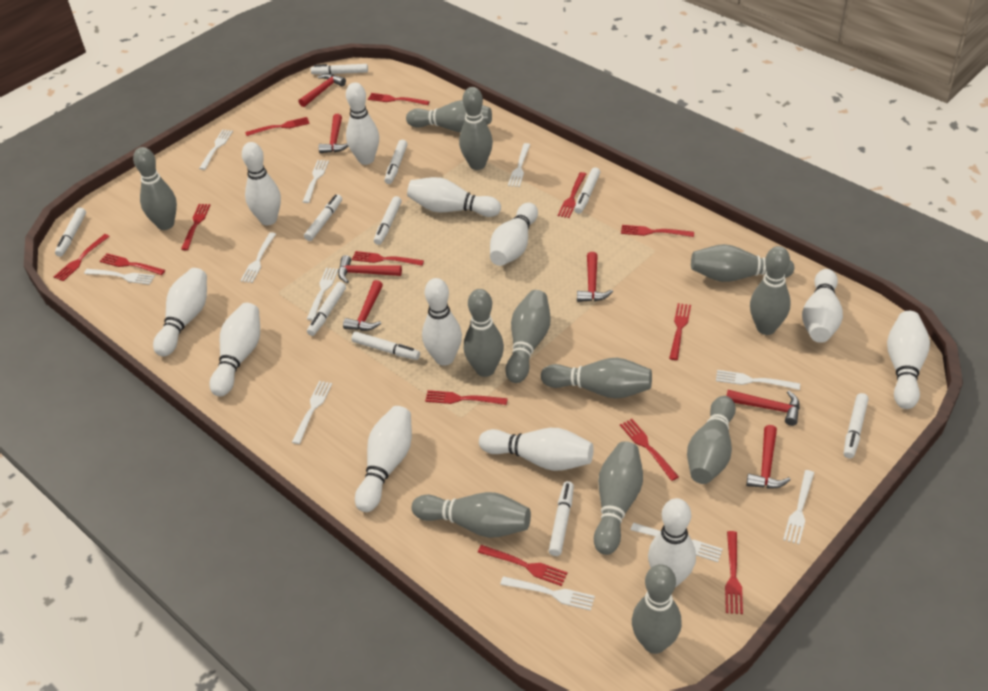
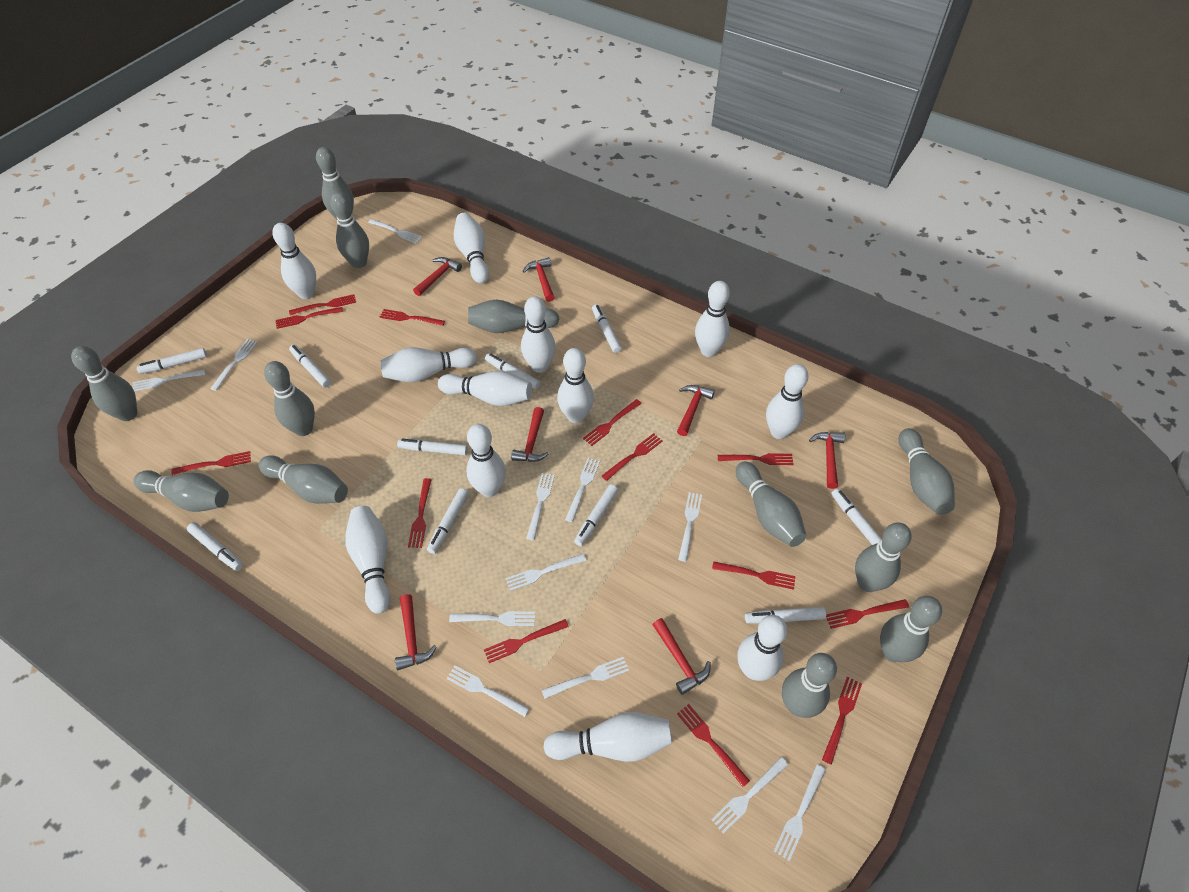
white fork: [84,269,155,285] [199,129,233,170] [240,232,276,283] [292,381,332,444] [303,160,329,203] [307,268,338,320] [500,576,595,611] [508,143,530,187] [631,523,723,562] [716,370,800,390] [783,470,814,544] = 11 -> [132,370,205,392] [210,339,258,391] [368,219,422,244] [446,665,530,717] [449,611,535,626] [506,553,587,591] [526,473,555,540] [542,657,629,699] [565,458,600,522] [678,492,702,562] [711,757,788,834] [774,764,826,861] = 12

